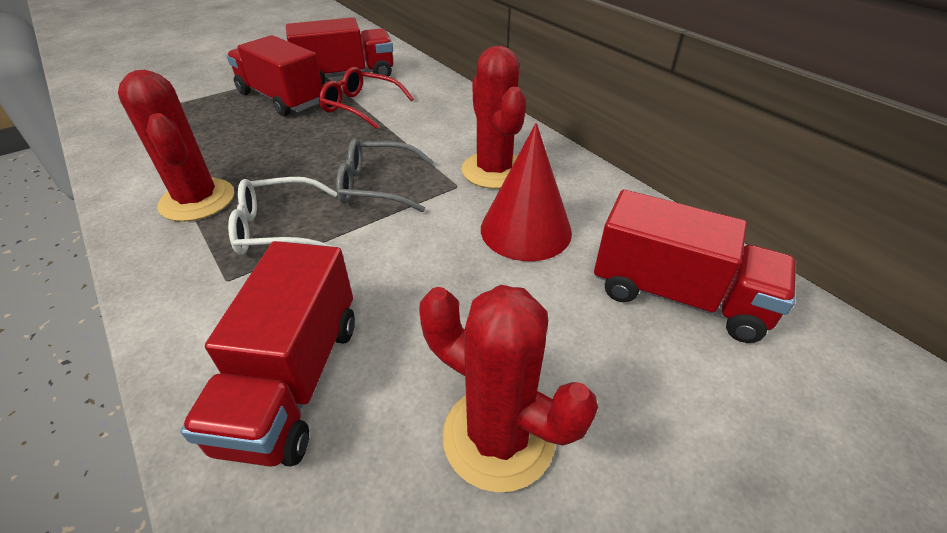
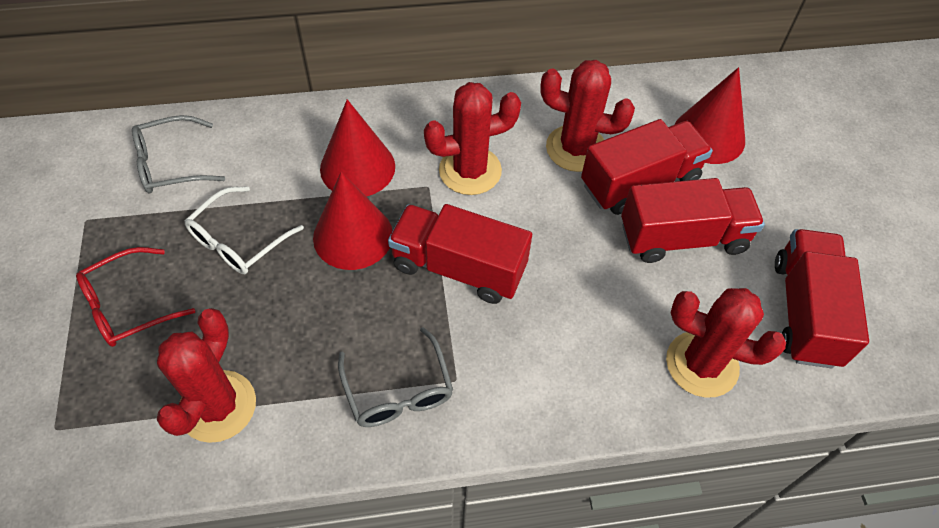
grey glasses: [336,139,434,212] = 1 -> [132,115,225,193] [338,327,453,427] = 2
red cactus: [118,70,234,222] [419,285,598,492] [461,46,526,189] = 3 -> [157,308,256,443] [424,82,521,195] [540,60,635,172] [666,288,786,397] = 4
red cone: [481,123,572,261] = 1 -> [313,172,392,270] [320,99,395,197] [675,67,745,164] = 3

